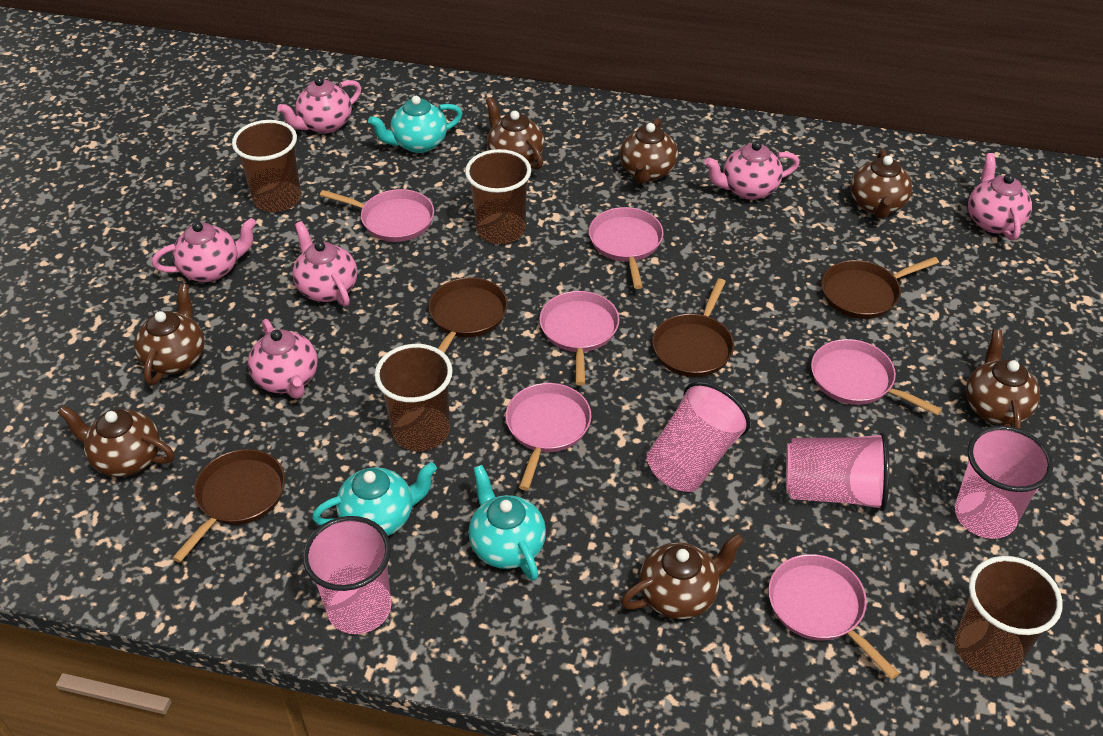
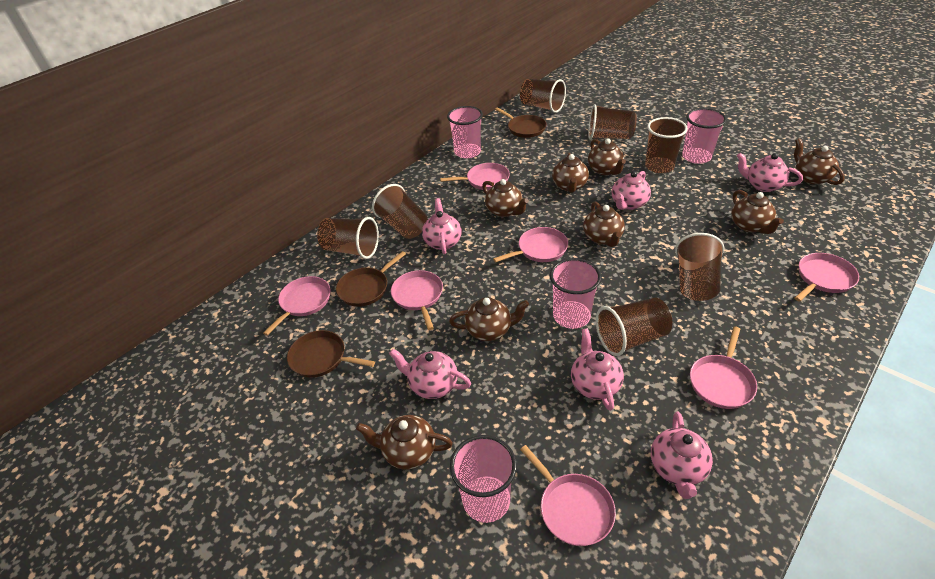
brown cup: [232,120,301,212] [375,344,453,451] [465,149,531,244] [955,556,1063,677] = 4 -> [317,217,379,259] [372,184,428,239] [520,79,566,113] [588,104,637,140] [596,298,672,356] [645,117,688,173] [675,233,724,301] = 7
brown pan: [172,449,285,563] [429,277,508,353] [652,278,734,377] [821,257,939,319] = 4 -> [287,330,375,378] [336,251,406,307] [495,107,547,138] = 3
brown teapot: [58,406,174,477] [134,284,204,385] [486,97,544,170] [620,118,678,184] [621,533,744,619] [850,149,912,219] [966,329,1040,429] = 7 -> [356,415,453,470] [449,297,529,341] [482,179,529,217] [552,153,589,192] [583,201,625,247] [588,138,626,175] [731,190,784,234] [794,138,845,185] = 8
pink pan: [320,189,434,242] [506,383,591,490] [539,291,619,385] [589,207,664,289] [768,554,900,680] [811,339,942,416] = 6 -> [263,276,330,336] [391,270,443,330] [440,163,510,190] [493,227,568,262] [520,445,616,546] [690,327,757,409] [794,253,859,302] = 7
turquoise teapot: [312,462,437,536] [368,96,463,153] [469,465,546,581] = 3 -> none = 0

